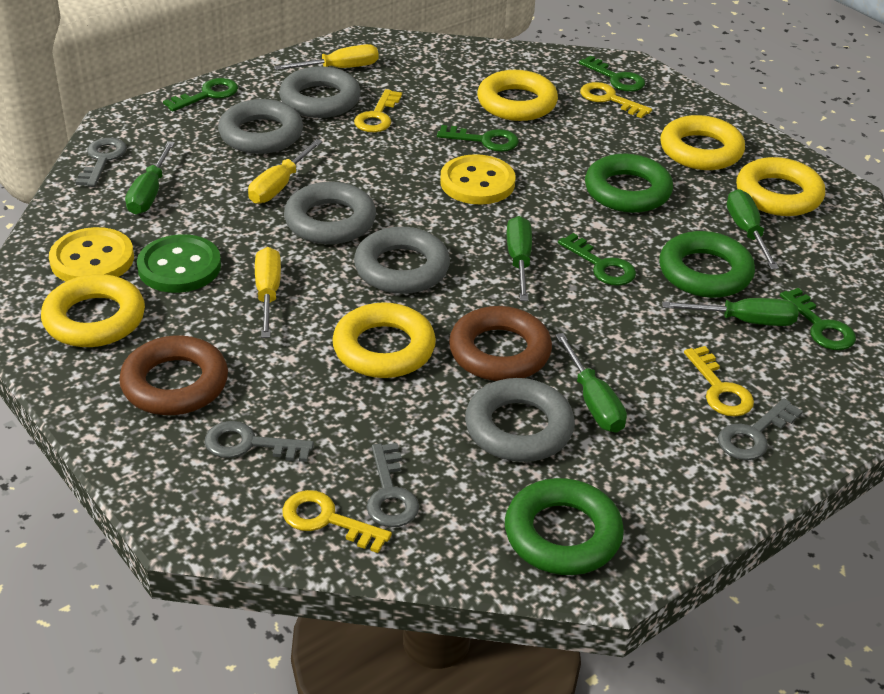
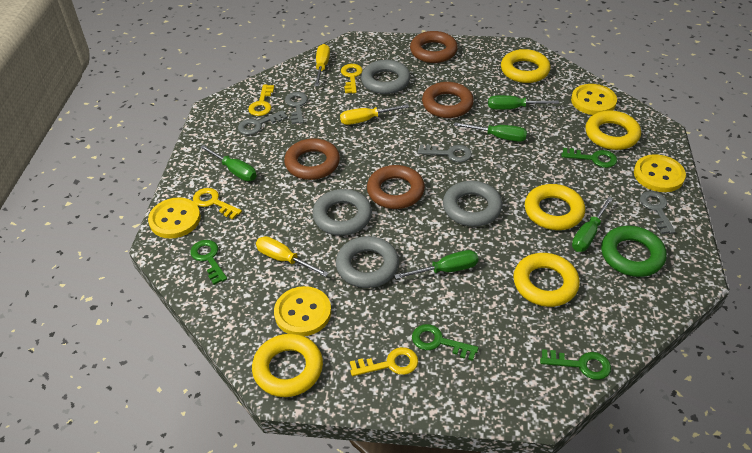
brown ring: [119,335,228,415] [449,306,552,381] = 2 -> [284,138,340,180] [367,165,425,209] [410,31,458,63] [422,82,474,118] = 4
green button: [137,234,221,293] = 1 -> none = 0
green key: [163,78,238,112] [437,125,519,152] [558,233,636,286] [579,56,645,92] [780,288,856,350] = 5 -> [190,240,227,285] [412,324,479,361] [540,349,611,380] [562,148,617,168] = 4
green ring: [505,478,624,575] [585,154,673,213] [659,231,755,298] = 3 -> [601,226,667,277] = 1
grey ring: [218,99,303,154] [279,66,361,118] [284,182,376,244] [354,226,450,294] [465,378,575,462] = 5 -> [313,189,372,236] [336,236,399,288] [361,60,410,94] [443,181,502,227] = 4
yellow button: [49,227,134,282] [440,154,515,204] = 2 -> [148,197,201,239] [274,286,331,336] [571,84,617,115] [634,154,686,192] = 4

